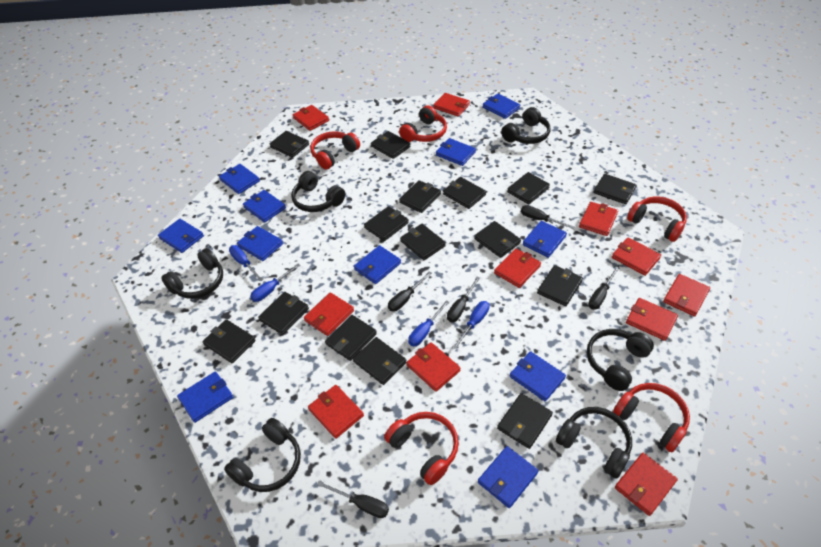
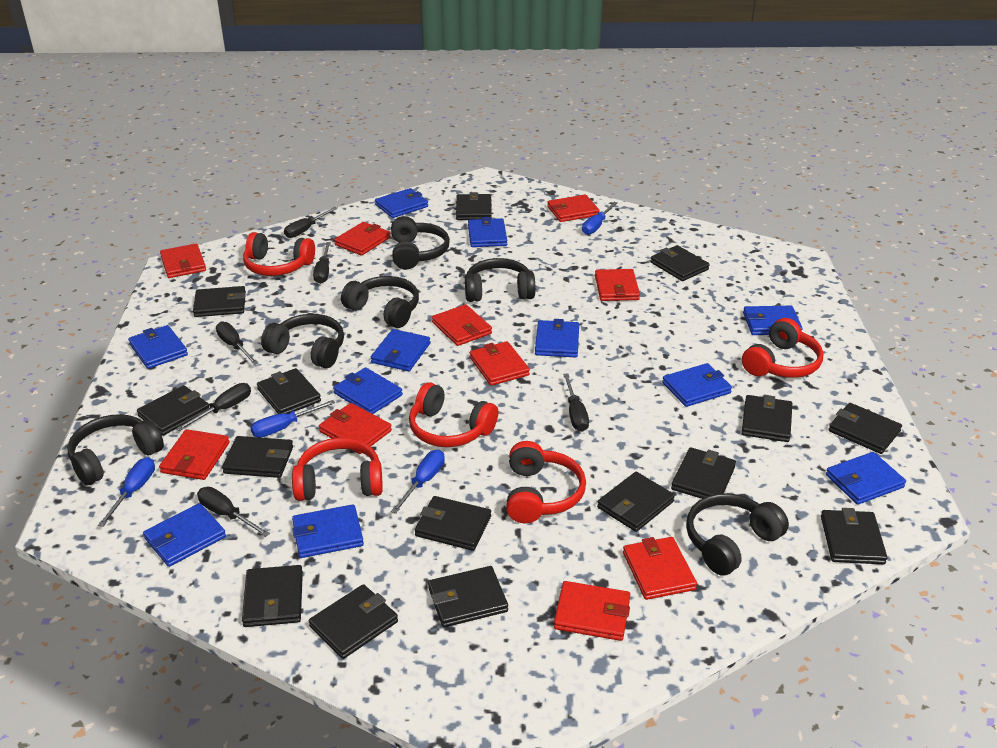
black screwdriver: [317,481,389,518] [388,271,432,312] [447,276,480,322] [521,205,575,229] [588,266,619,310] = 5 -> [176,383,251,431] [197,487,270,537] [216,322,258,365] [284,207,338,238] [313,242,331,284] [563,373,589,431] = 6
red wallet: [293,105,329,131] [304,292,354,336] [308,385,364,439] [406,342,461,392] [433,93,470,117] [494,248,541,288] [579,202,618,236] [612,237,661,276] [615,453,678,516] [626,298,678,341] [663,274,710,317] = 11 -> [159,429,230,480] [160,244,206,278] [319,403,392,454] [334,222,391,256] [432,304,492,346] [469,341,530,386] [547,194,600,222] [554,581,630,641] [595,269,640,301] [623,537,697,600] = 10

